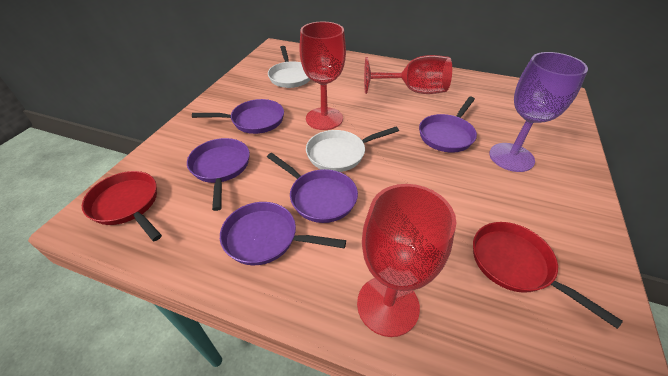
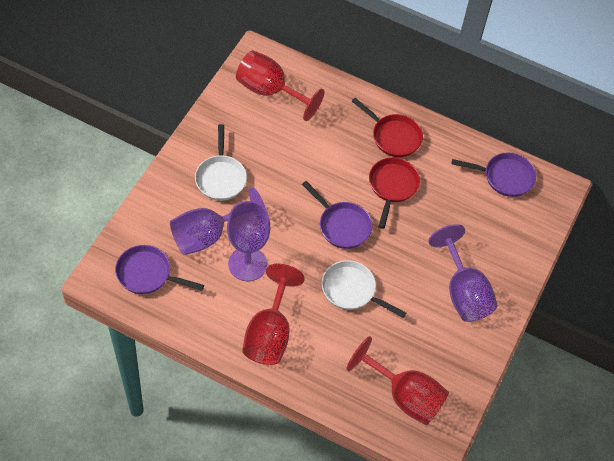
purple goblet: [489,52,588,172] = 1 -> [170,187,266,255] [227,201,270,281] [428,224,497,322] = 3
purple pan: [187,138,250,211] [192,99,284,134] [220,202,346,265] [267,153,358,223] [419,97,477,152] = 5 -> [115,245,204,294] [302,181,372,249] [452,152,536,197] = 3

